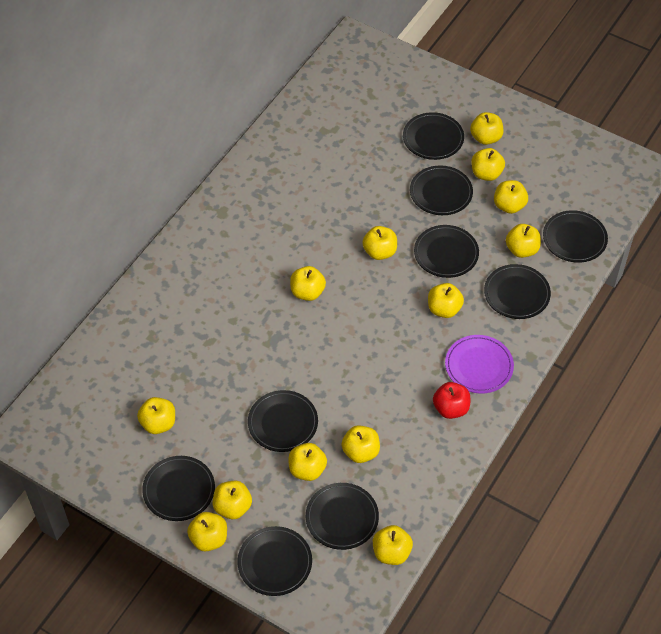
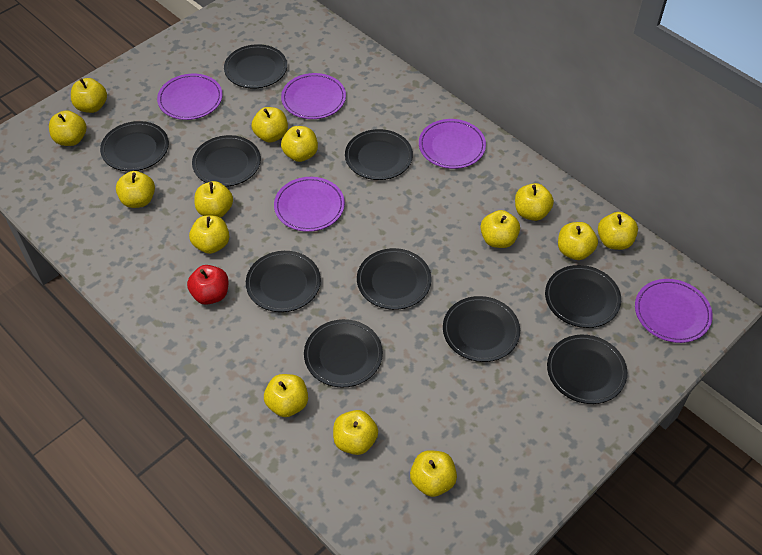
black plate: [142,456,215,521] [237,526,312,596] [248,390,318,452] [306,483,379,550] [403,112,464,160] [410,165,473,215] [414,225,479,278] [484,264,551,319] [543,210,608,263] = 9 -> [100,121,169,171] [192,135,261,187] [224,44,287,89] [246,251,321,312] [304,319,383,388] [345,129,413,180] [357,248,432,310] [443,296,520,362] [545,265,621,328] [547,335,627,404] = 10
purple plate: [445,335,514,393] = 1 -> [157,74,223,120] [274,177,345,232] [281,73,346,119] [419,119,486,169] [635,279,713,343] = 5
yellow apple: [137,397,175,434] [187,512,227,551] [213,481,252,519] [288,443,327,481] [290,266,326,301] [342,425,380,463] [362,226,397,260] [373,525,413,565] [428,283,464,318] [470,112,503,145] [471,148,505,181] [494,180,528,214] [506,224,541,258] = 13 -> [49,110,86,146] [71,78,107,113] [116,171,155,208] [189,215,229,254] [195,181,233,218] [251,107,288,142] [264,374,308,417] [281,126,318,162] [333,410,378,455] [410,450,457,497] [481,210,520,248] [515,183,554,221] [558,222,598,260] [598,212,638,250] = 14

